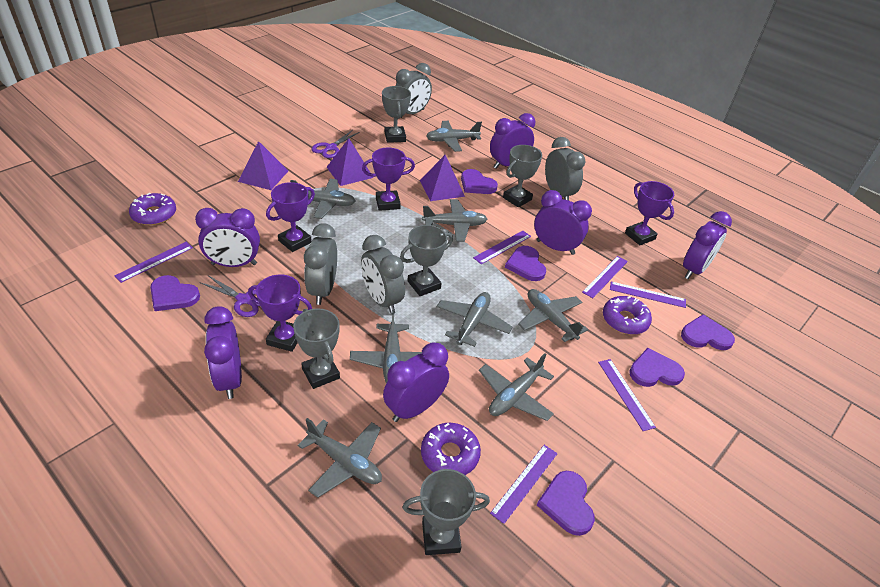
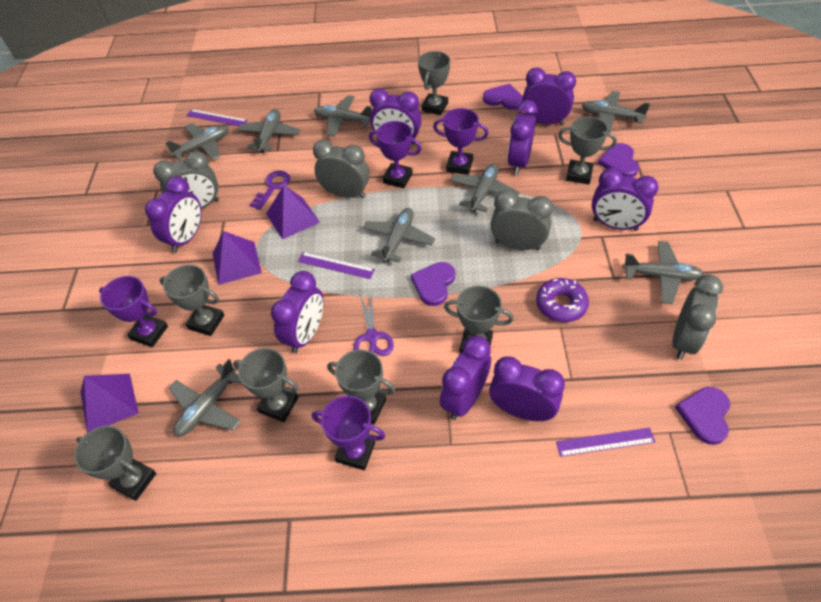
grey trophy: [293,308,340,389] [382,86,411,143] [400,225,453,296] [402,469,490,555] [503,145,542,208] = 5 -> [74,426,156,501] [160,265,224,336] [233,348,299,422] [327,350,395,424] [418,51,450,115] [444,286,514,353] [558,116,617,184] = 7
purple clock: [195,208,260,267] [204,306,242,399] [383,342,449,422] [490,113,535,169] [534,190,592,255] [683,211,732,279] = 6 -> [145,176,202,253] [271,271,324,353] [370,88,422,145] [440,336,491,420] [489,356,565,421] [508,100,538,175] [522,67,576,125] [592,168,659,231] = 8
purple donut: [129,193,176,225] [421,423,481,475] [603,296,652,335] = 3 -> [536,278,589,322] = 1
purple heart: [150,275,200,311] [461,169,498,194] [505,246,546,281] [537,471,595,536] [629,348,685,387] [681,314,735,350] = 6 -> [411,262,455,306] [483,84,523,110] [598,143,639,177] [675,387,730,445] = 4
purple key: none = 0 -> [250,171,290,210] = 1
purple ruler: [114,242,193,283] [473,231,531,264] [490,445,558,524] [582,256,628,298] [598,359,656,431] [610,282,686,308] = 6 -> [186,109,248,126] [298,252,375,279] [556,428,655,457] = 3
purple scissors: [199,275,260,317] [311,130,360,158] = 2 -> [353,293,394,356] = 1

